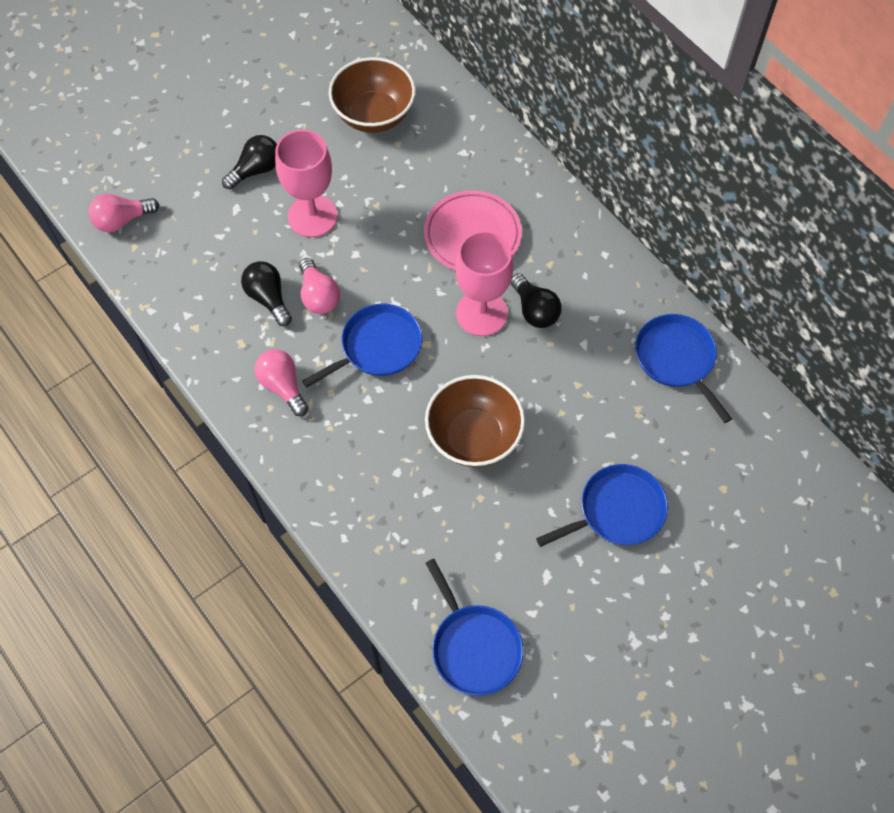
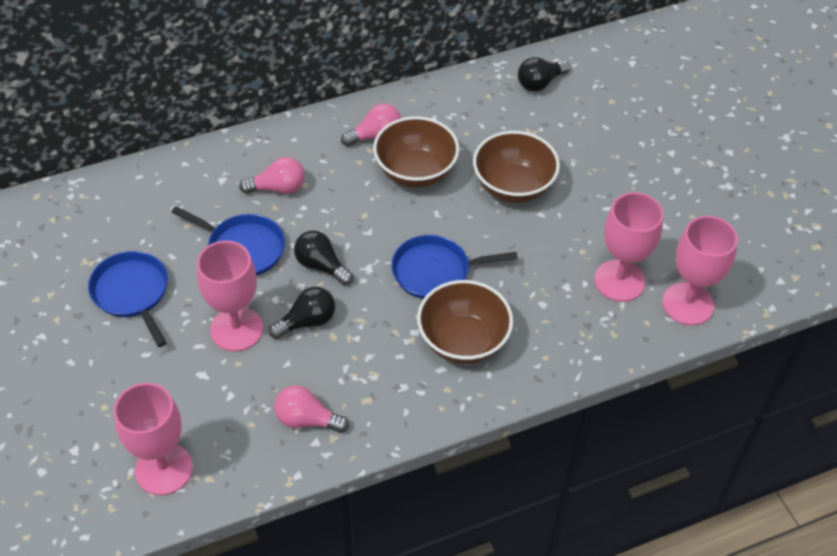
blue pan: [302,304,422,388] [425,559,524,696] [536,464,668,547] [635,314,732,423] = 4 -> [88,251,168,347] [171,206,285,276] [391,235,518,299] = 3
brown bowl: [329,57,416,133] [425,375,525,467] = 2 -> [373,116,459,188] [417,280,513,364] [473,131,560,203] = 3
pink goblet: [275,129,338,237] [455,231,514,336] = 2 -> [113,383,193,495] [197,241,263,352] [595,192,663,302] [662,216,738,325] = 4
pink plate: [424,190,522,270] = 1 -> none = 0

